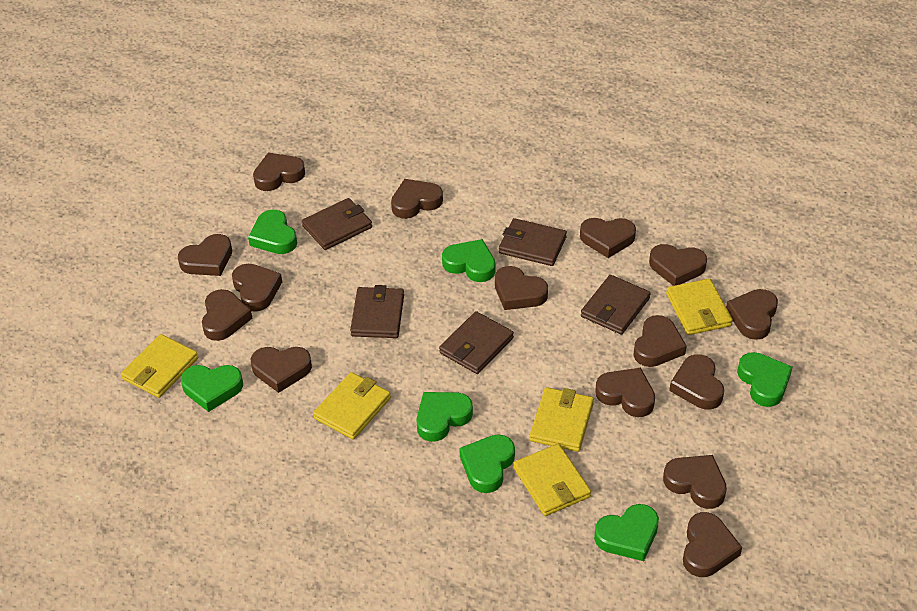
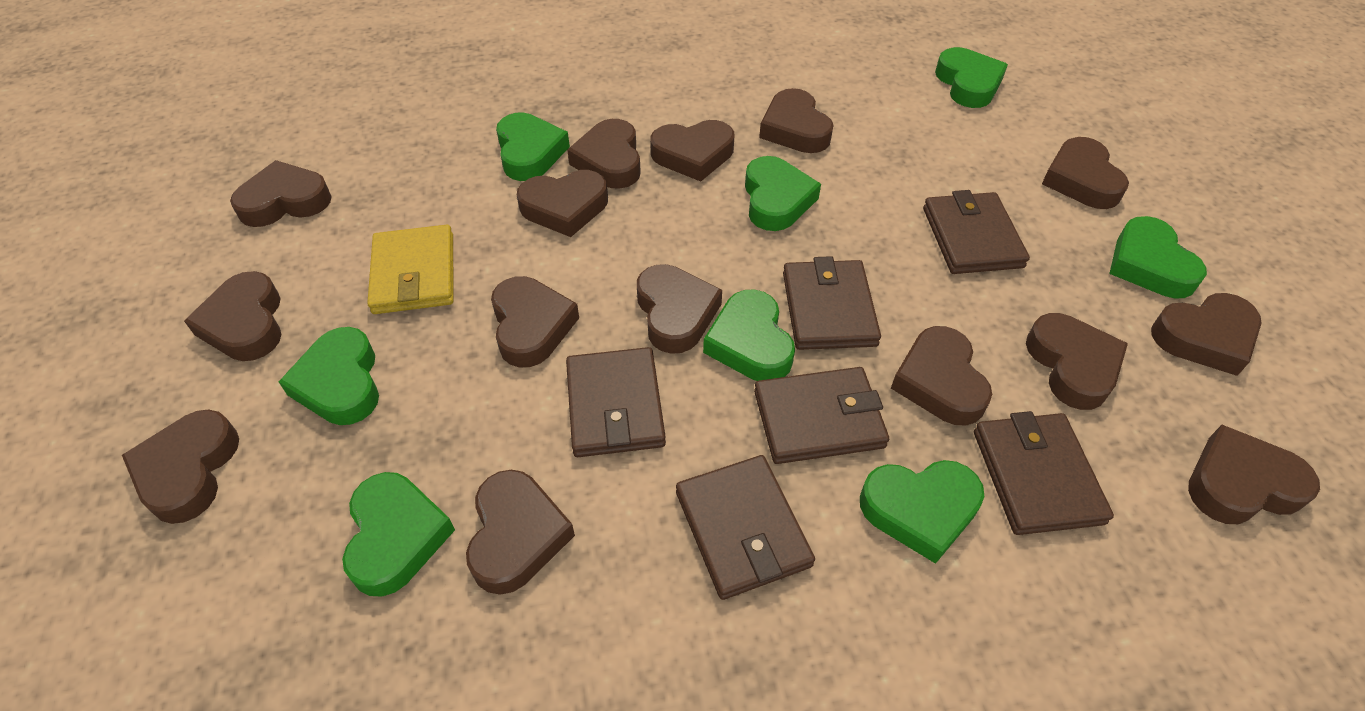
brown wallet: [302,198,372,250] [350,285,404,338] [439,311,514,374] [499,218,567,266] [581,275,651,335] = 5 -> [566,347,666,457] [676,455,815,600] [754,367,889,464] [783,256,881,350] [923,190,1030,274] [974,411,1114,535] = 6
green heart: [181,365,243,412] [248,210,297,254] [416,392,473,442] [442,239,495,282] [459,435,515,493] [594,504,659,561] [737,352,792,407] = 7 -> [279,327,379,425] [342,472,455,597] [496,113,570,181] [703,289,795,381] [745,156,821,231] [860,460,985,564] [935,47,1008,108] [1109,216,1207,299] = 8
yellow wallet: [121,334,198,398] [313,372,391,439] [514,444,591,516] [530,387,594,452] [666,278,733,335] = 5 -> [367,225,454,314] = 1

